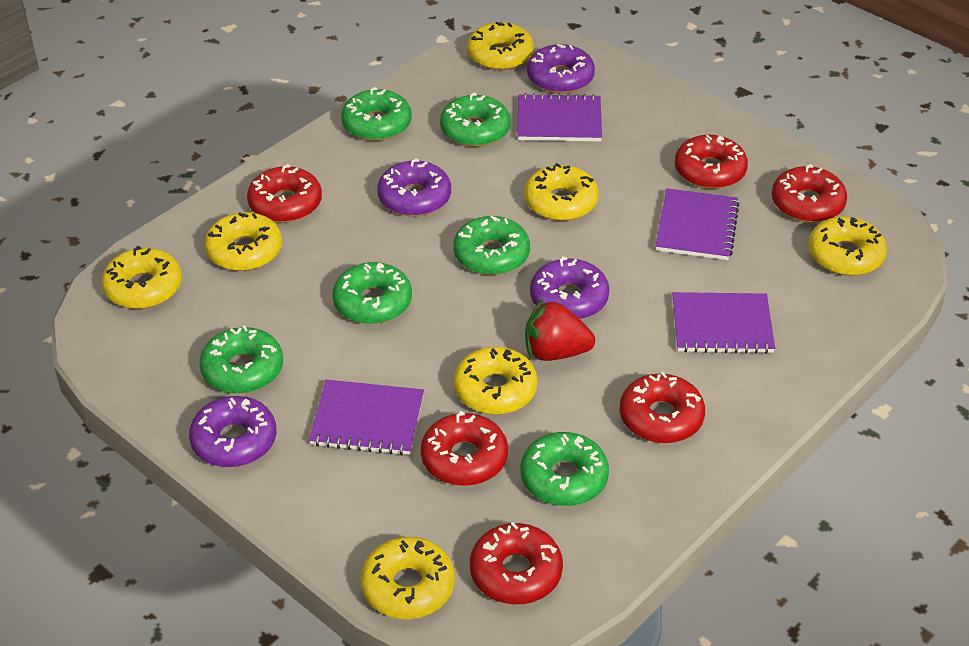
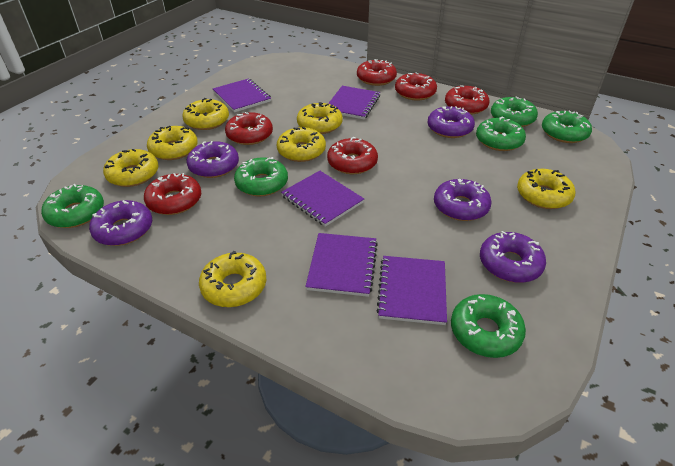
purple donut: [189,396,276,467] [377,158,451,216] [527,44,595,94] [530,256,609,319] = 4 -> [89,200,152,246] [187,141,239,178] [428,106,475,138] [434,179,492,221] [480,231,546,283] = 5
purple notebook: [309,380,424,456] [517,93,602,142] [655,188,740,260] [672,292,775,354] = 4 -> [213,78,271,113] [281,171,364,227] [305,233,378,297] [328,86,380,119] [376,256,447,325] = 5
red strawberry: [525,298,595,361] = 1 -> none = 0

